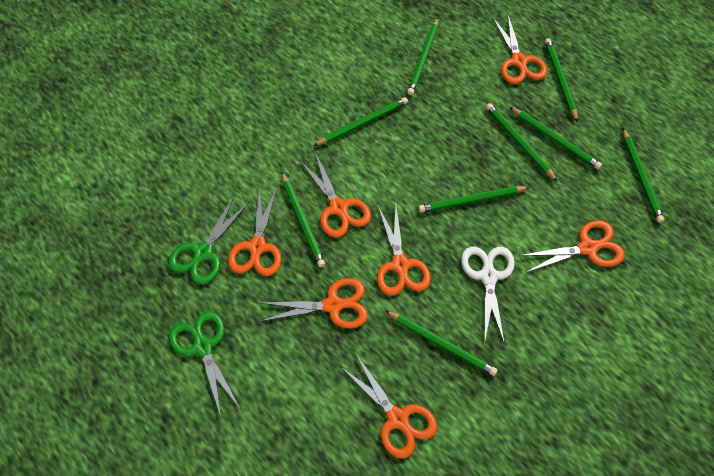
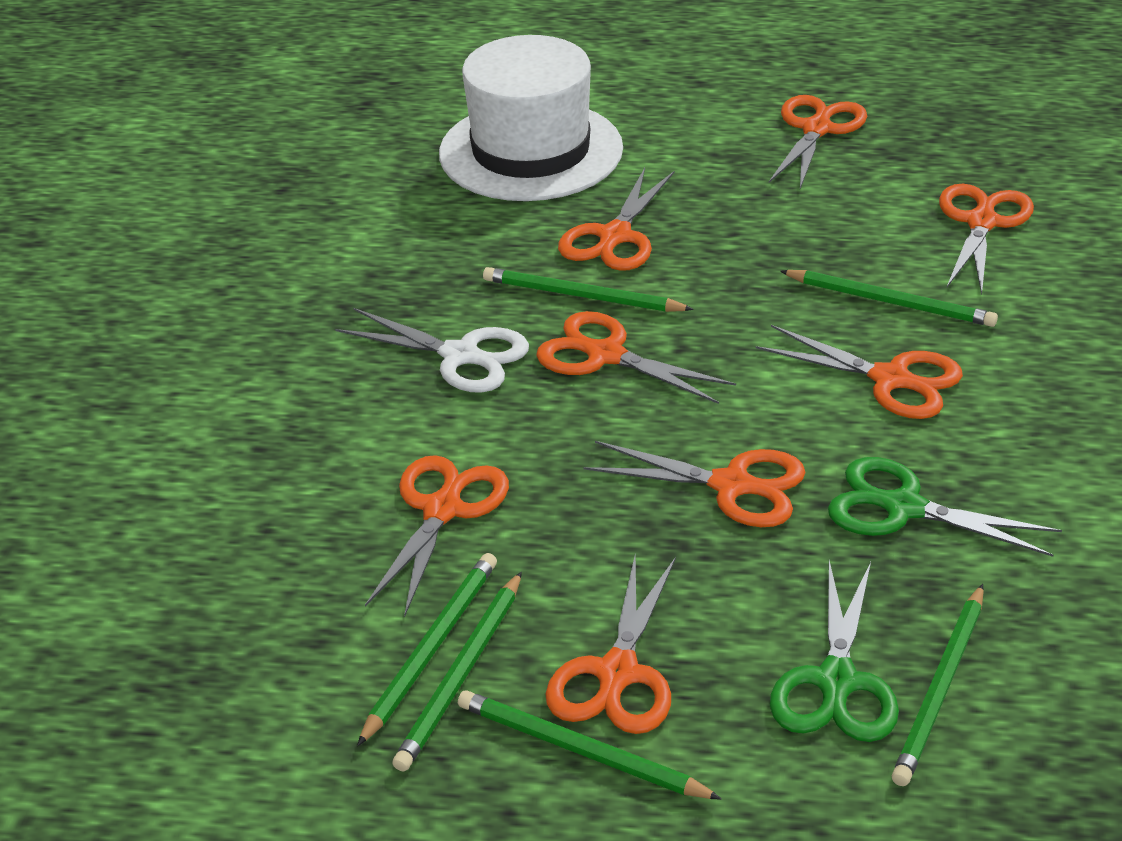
green pencil: [282,172,325,267] [314,97,408,146] [385,311,498,376] [407,18,438,95] [418,186,530,213] [486,103,558,182] [510,107,602,169] [545,38,578,122] [623,128,664,223] = 9 -> [357,553,497,746] [392,572,522,772] [458,691,722,800] [483,267,694,312] [780,270,998,327] [892,584,984,786] = 6
orange scissors: [228,186,281,276] [260,278,368,329] [300,154,371,238] [341,356,437,459] [377,206,431,296] [492,15,547,84] [519,220,625,273] = 7 -> [365,455,509,618] [536,311,736,404] [546,553,676,734] [558,168,675,271] [583,441,806,527] [756,325,963,419] [769,95,867,189] [939,184,1034,295] = 8
white hat: none = 0 -> [439,35,623,201] = 1

